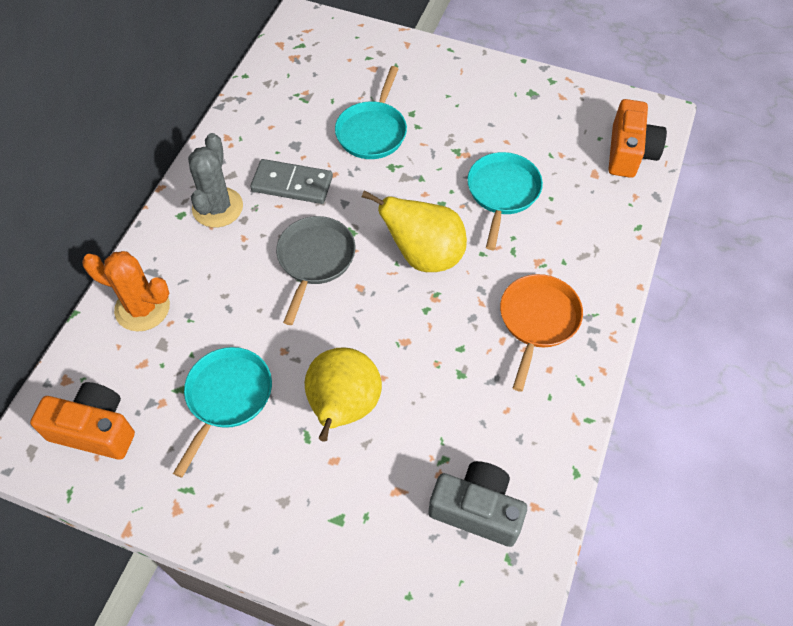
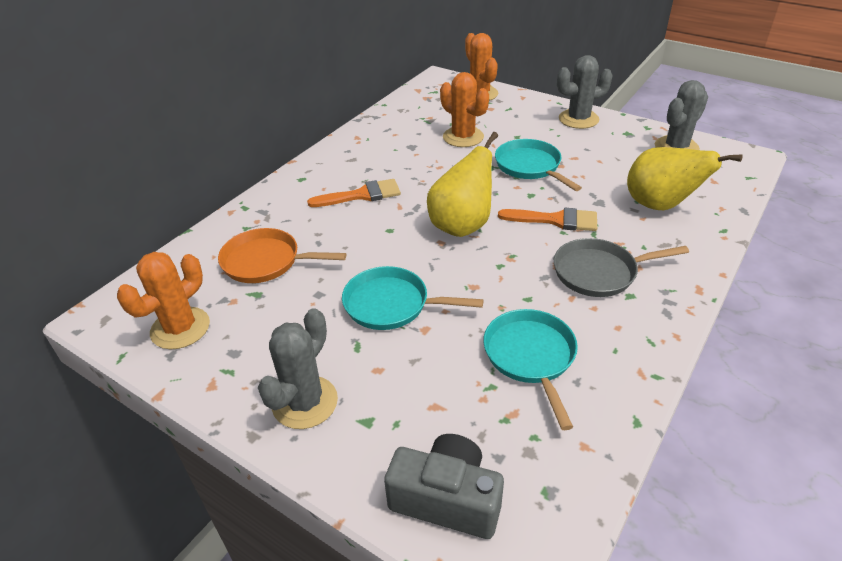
grey cactus: [188,133,243,228] = 1 -> [258,308,338,429] [557,55,613,129] [655,80,708,150] = 3
grey domino: [250,159,333,204] = 1 -> none = 0
orange brush: none = 0 -> [307,179,401,207] [498,208,597,231] = 2
orange cactus: [82,251,170,332] = 1 -> [117,252,210,349] [440,72,489,147] [465,33,498,101] = 3
orange camera: [30,382,135,460] [608,99,667,178] = 2 -> none = 0

